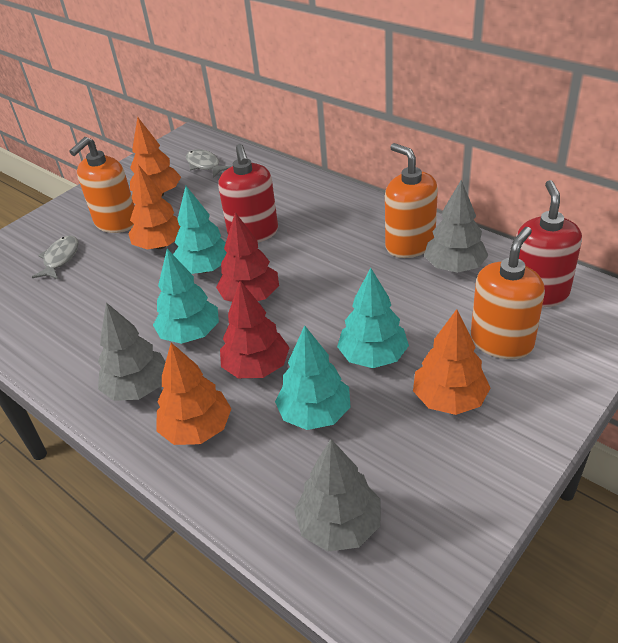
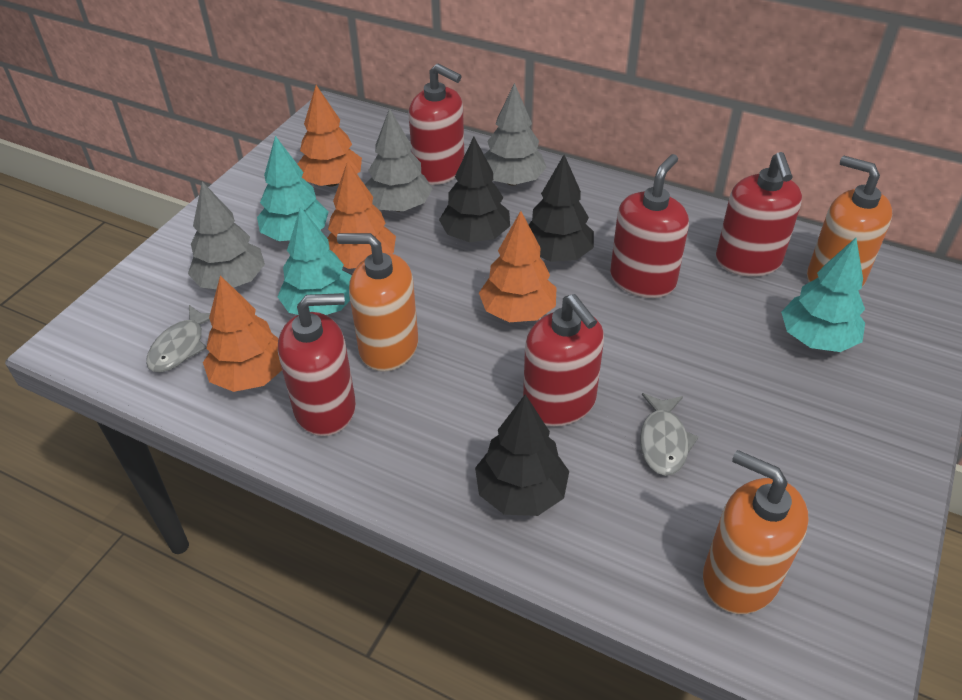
black tree: none = 0 -> [439,137,510,242] [475,394,569,516] [529,155,594,262] = 3
red soap dispenser: [218,144,278,243] [516,180,582,308] = 2 -> [278,293,356,436] [408,64,464,185] [523,294,604,427] [610,154,689,298] [716,152,802,277] = 5
red tree: [216,212,279,302] [220,281,290,378] = 2 -> none = 0
turquoise tree: [153,249,219,344] [173,186,227,274] [275,325,351,430] [337,268,409,368] = 4 -> [257,136,329,241] [277,206,352,315] [781,238,865,352] = 3

